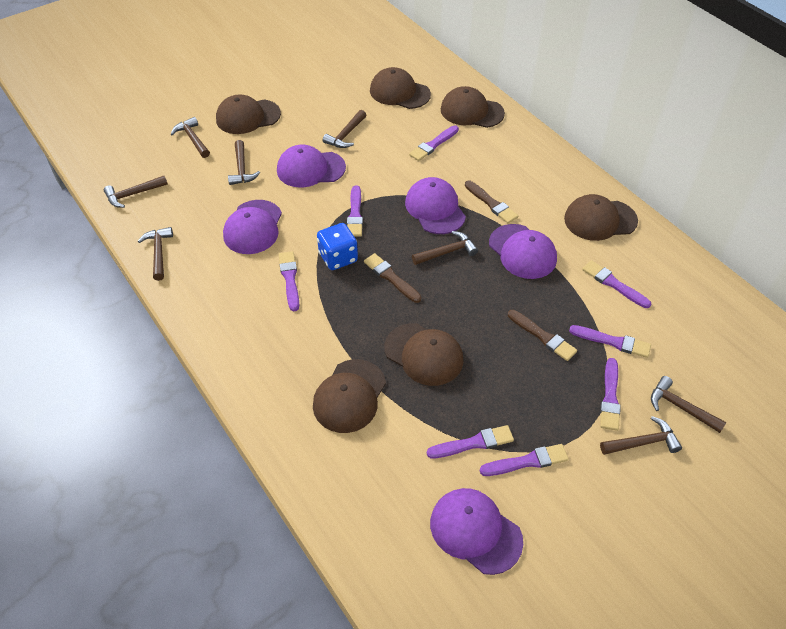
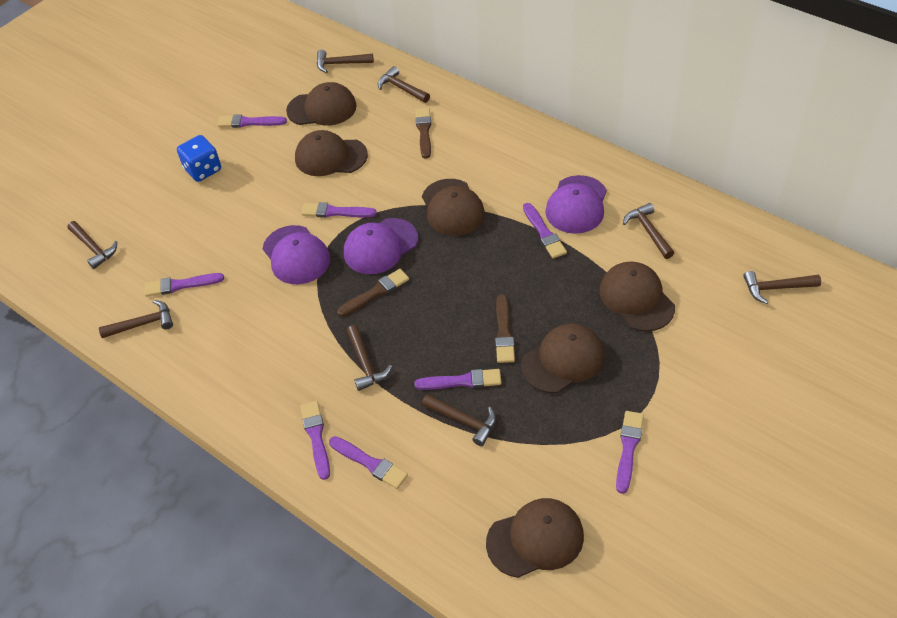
purple cap: [223,200,282,254] [277,145,346,187] [405,177,466,234] [430,488,523,575] [489,224,557,279] = 5 -> [262,225,330,284] [344,218,418,274] [545,175,607,234] = 3

